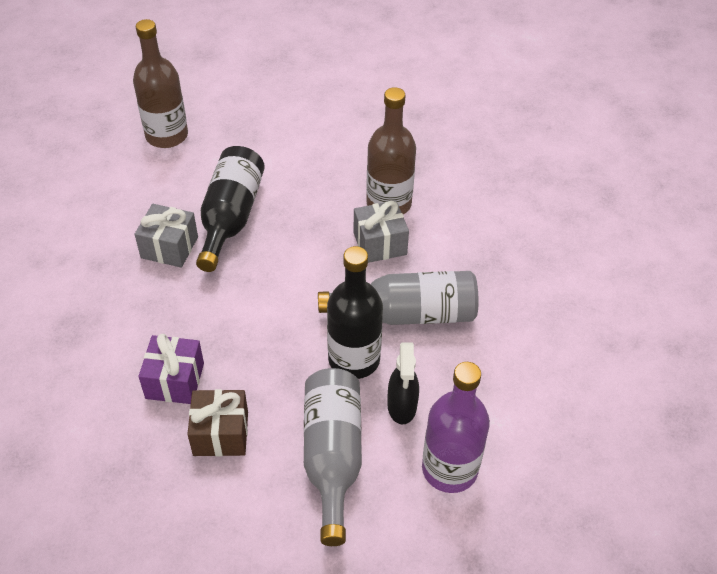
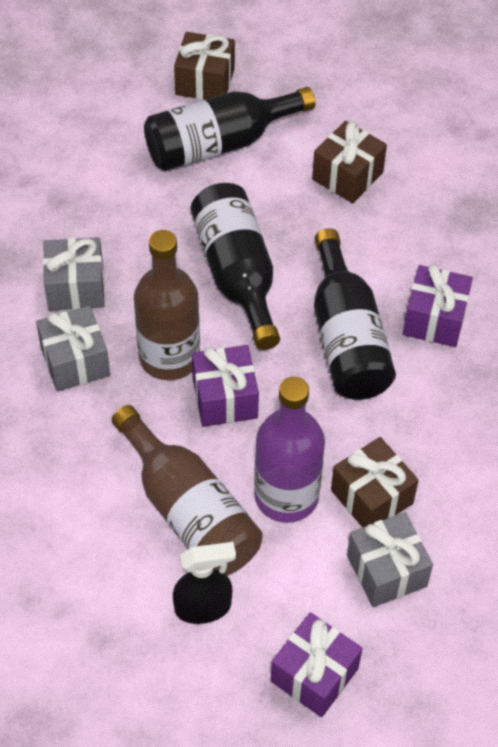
black bottle: [196,146,265,272] [327,246,383,379] = 2 -> [144,87,315,171] [191,183,280,350] [314,228,396,400] = 3
brown gift: [187,389,248,456] = 1 -> [174,32,235,100] [312,121,387,203] [331,437,419,528] = 3
grey bottle: [304,368,362,546] [318,271,479,325] = 2 -> none = 0
grey gift: [135,204,198,268] [354,200,409,263] = 2 -> [36,306,110,392] [43,237,105,311] [347,512,433,607] = 3
purple gift: [138,334,204,404] = 1 -> [192,345,259,427] [270,612,363,717] [403,264,473,347] = 3

